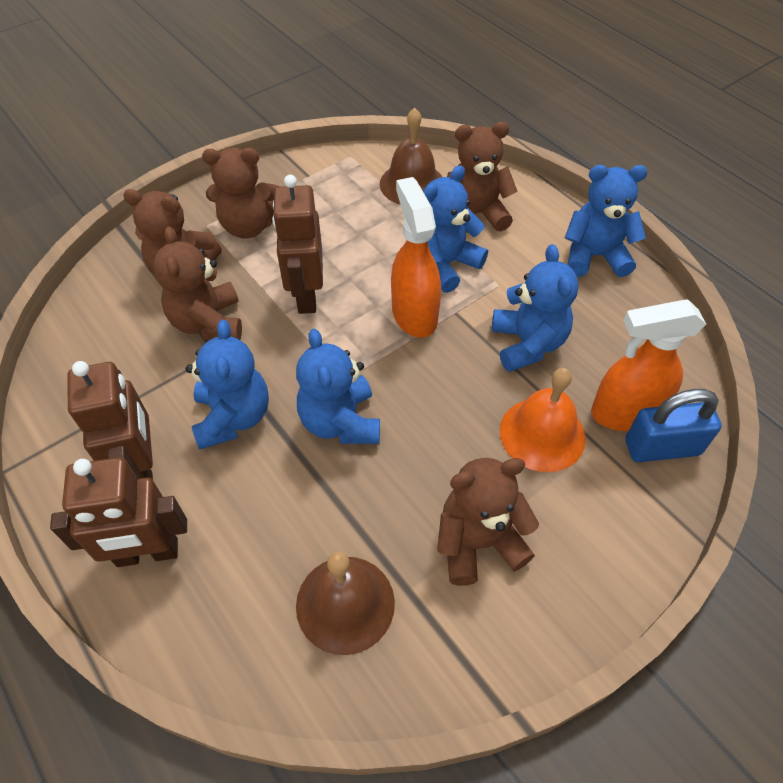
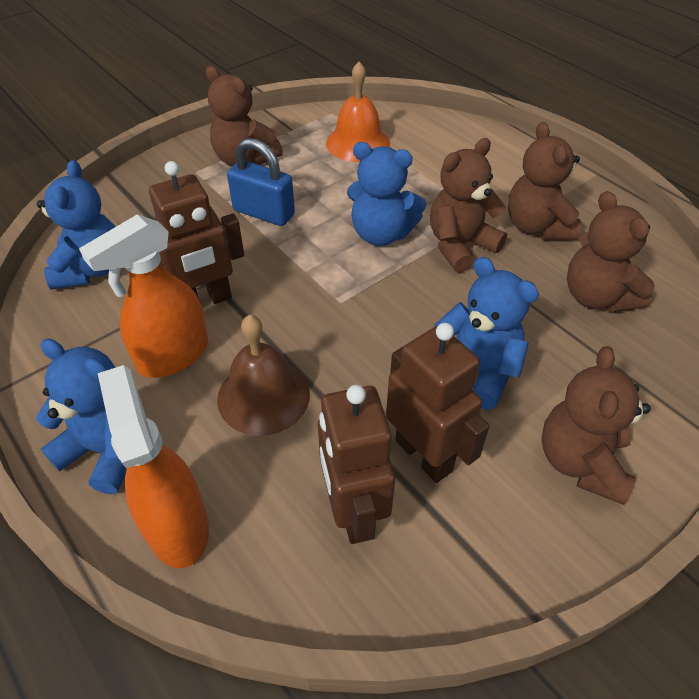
blue teddy bear: [186,320,269,450] [296,328,380,444] [423,165,488,293] [492,244,579,372] [565,165,648,277] = 5 -> [36,339,127,494] [37,160,115,290] [347,142,426,246] [434,257,539,409] = 4
brown bell: [296,552,395,655] [380,108,442,205] = 2 -> [217,315,310,436] = 1

